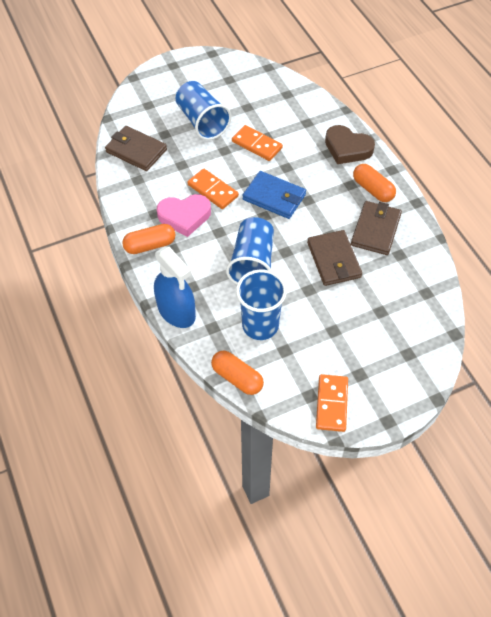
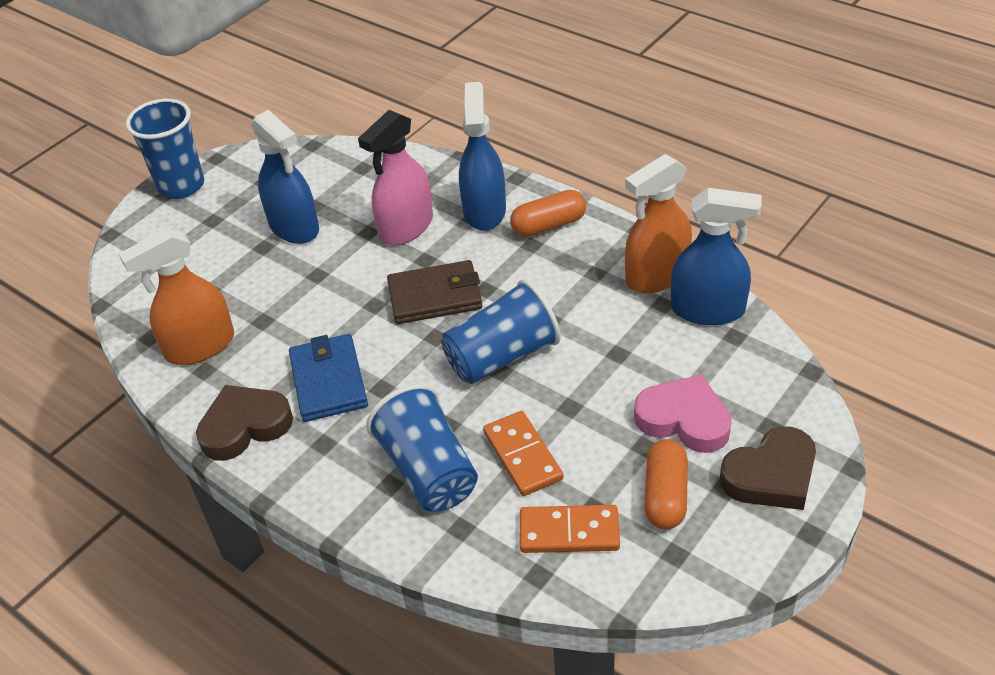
blue spray bottle: [154,246,196,328] = 1 -> [251,110,319,244] [459,82,506,231] [671,188,762,325] = 3
brown heart: [325,125,375,164] = 1 -> [196,385,293,461] [720,426,816,510] = 2
brown wallet: [105,126,167,171] [307,230,362,286] [351,201,402,255] = 3 -> [387,260,482,324] = 1
orange capsule: [122,224,175,254] [211,351,264,395] [353,164,396,202] = 3 -> [510,190,586,237] [644,439,688,530] = 2
orange domino: [188,169,239,209] [232,125,283,161] [316,374,348,432] = 3 -> [483,411,563,496] [520,505,620,553] = 2
orange spray bottle: none = 0 -> [118,228,234,365] [625,154,692,293] = 2
pink spray bottle: none = 0 -> [358,110,433,246] = 1

